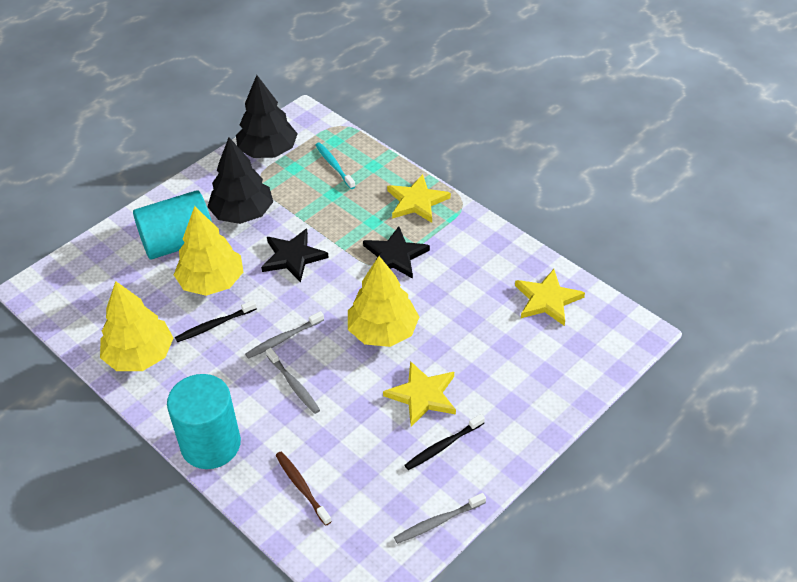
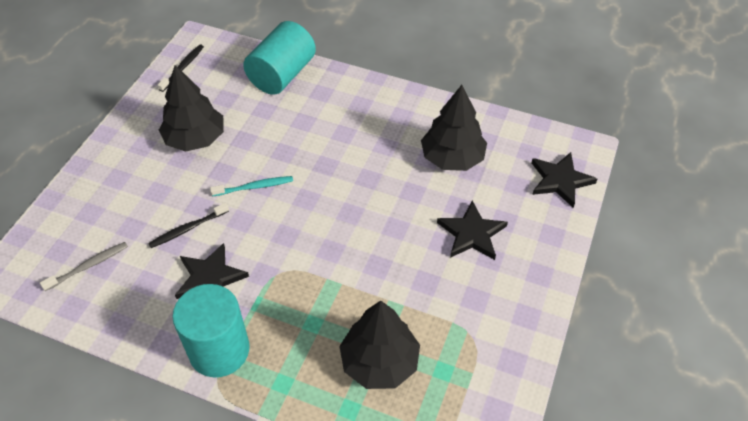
black star: [261,228,329,282] [363,227,430,279] = 2 -> [175,243,249,299] [437,201,508,260] [531,152,597,208] = 3
black tree: [207,137,273,224] [236,75,298,158] = 2 -> [159,65,224,152] [339,300,420,389] [421,85,487,171] = 3
brown toothbrush: [275,452,332,526] = 1 -> none = 0
grey toothbrush: [245,311,324,359] [266,348,320,414] [394,493,486,544] = 3 -> [40,242,128,291] = 1
yellow star: [383,361,456,427] [387,174,451,223] [515,269,585,326] = 3 -> none = 0
yellow tree: [100,281,173,371] [174,206,243,296] [348,256,419,347] = 3 -> none = 0

